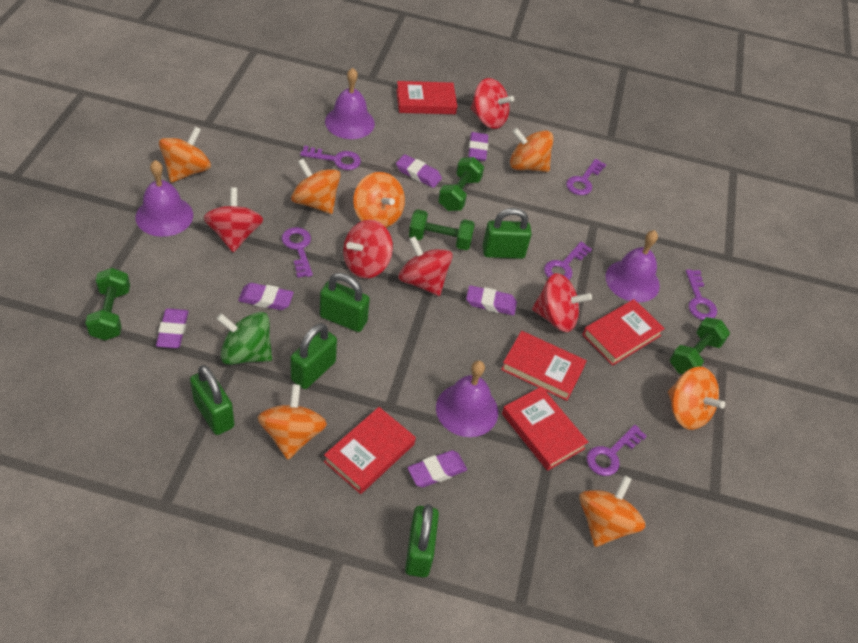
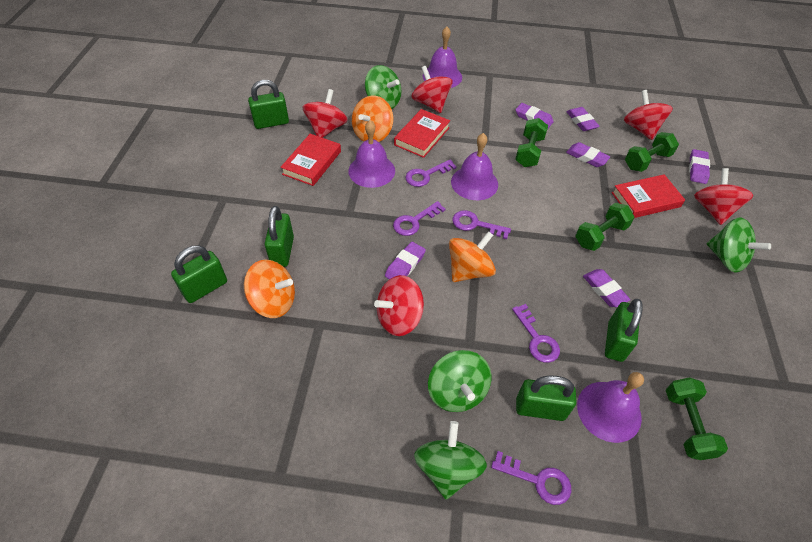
green spinning top: [216,312,272,365] = 1 -> [365,65,402,109] [414,421,487,499] [428,350,491,412] [707,217,771,272] = 4
orange spinning top: [159,126,211,183] [258,384,327,459] [291,159,341,214] [353,172,405,228] [510,128,553,172] [579,475,645,547] [668,367,725,430] = 7 -> [244,259,295,318] [352,96,393,142] [449,231,496,282] = 3
purple key: [282,227,313,278] [300,146,361,170] [544,242,592,280] [566,159,607,195] [587,425,647,476] [686,269,717,320] = 6 -> [393,201,446,236] [405,159,457,187] [452,210,511,239] [491,451,571,505] [512,304,560,363] = 5
red book: [324,407,416,494] [396,81,457,114] [501,331,587,401] [502,386,588,471] [582,299,665,366] = 5 -> [280,134,341,186] [394,109,450,158] [611,174,685,218] = 3

